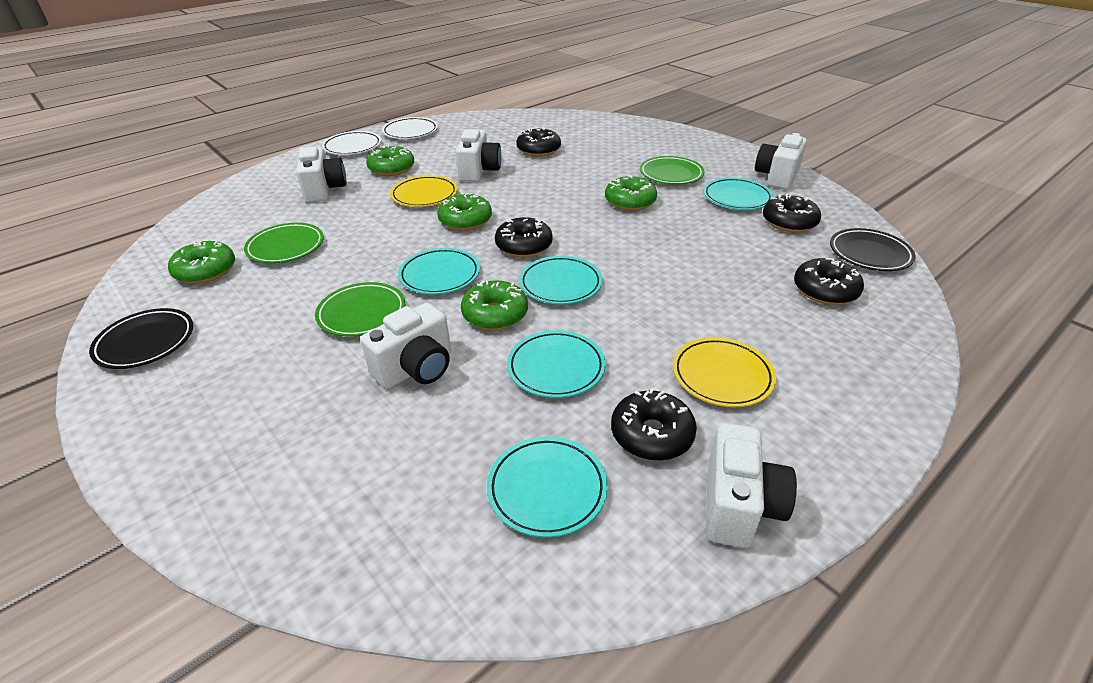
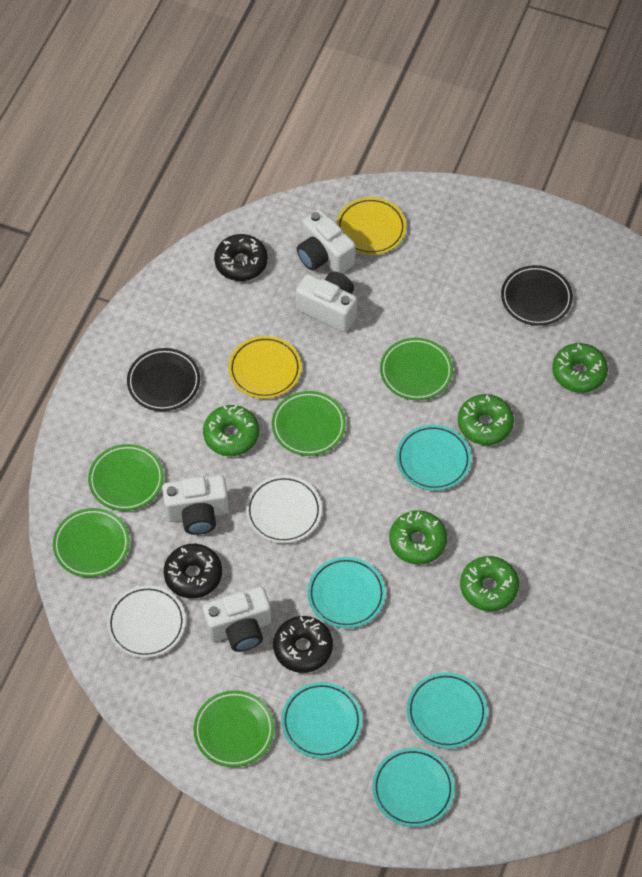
black donut: [495,217,553,257] [516,127,561,157] [611,388,697,461] [763,194,821,233] [794,258,864,305] = 5 -> [164,544,222,599] [214,234,268,281] [273,616,333,673] = 3
green plate: [244,223,324,263] [315,282,405,337] [640,156,705,185] = 3 -> [53,508,130,577] [88,444,164,511] [193,690,274,767] [272,391,346,456] [380,338,453,401] = 5
white camera: [296,147,347,203] [361,303,451,389] [456,129,502,182] [705,423,797,548] [755,133,807,189] = 5 -> [162,475,229,535] [202,587,271,652] [296,272,357,332] [297,209,356,273] = 4

